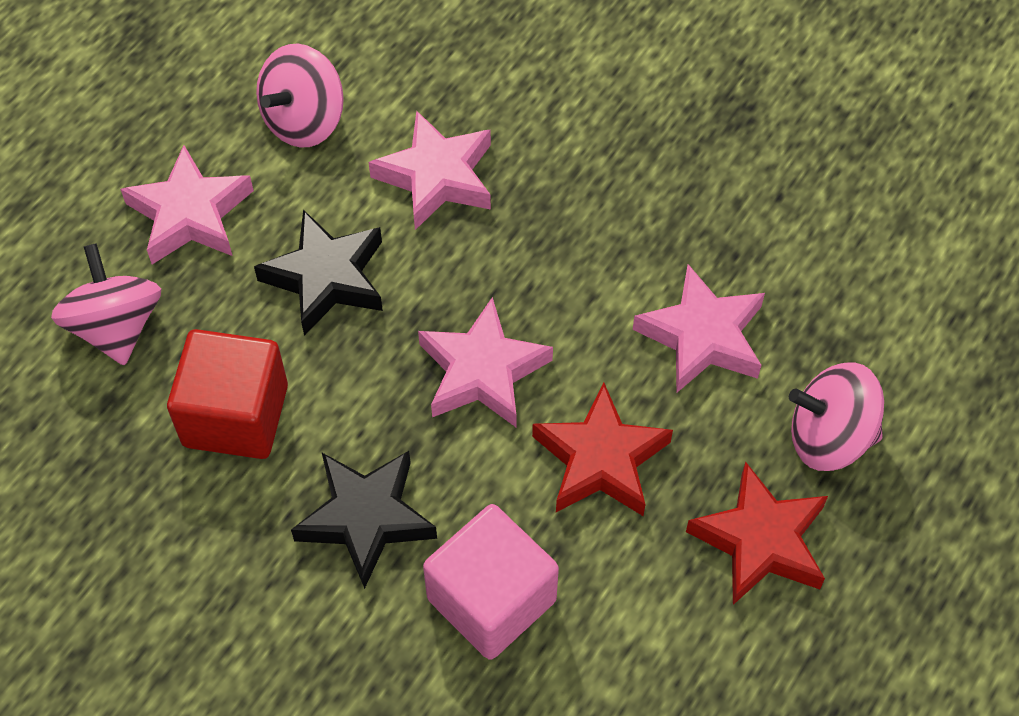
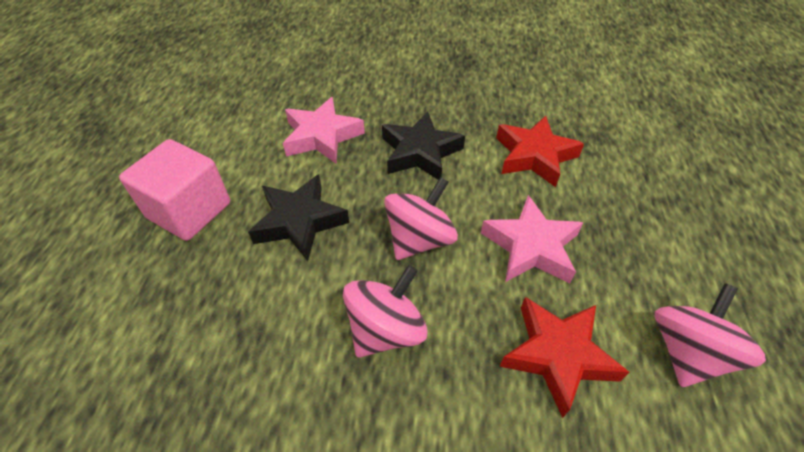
pink star: [121,145,254,264] [369,110,491,230] [418,297,553,427] [633,264,765,393] = 4 -> [283,97,365,163] [481,195,583,283] = 2
red cube: [167,329,288,459] = 1 -> none = 0

